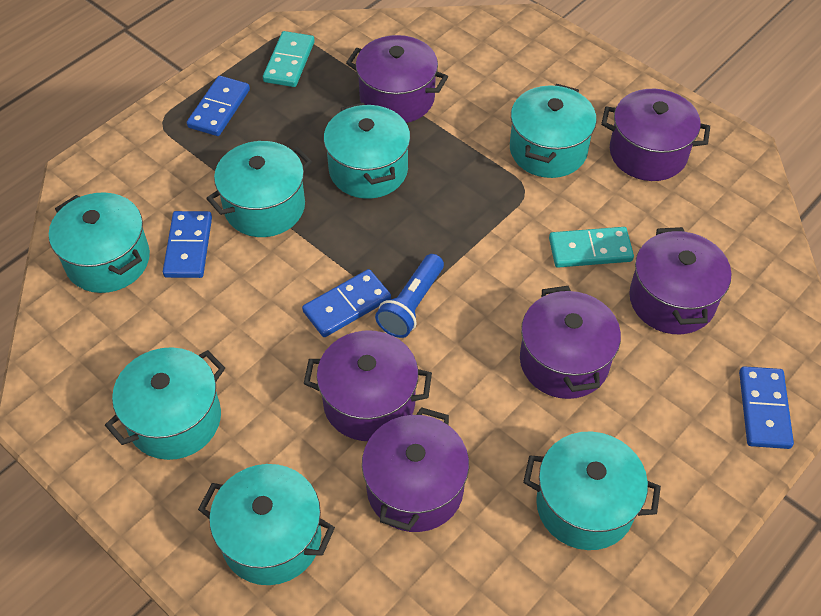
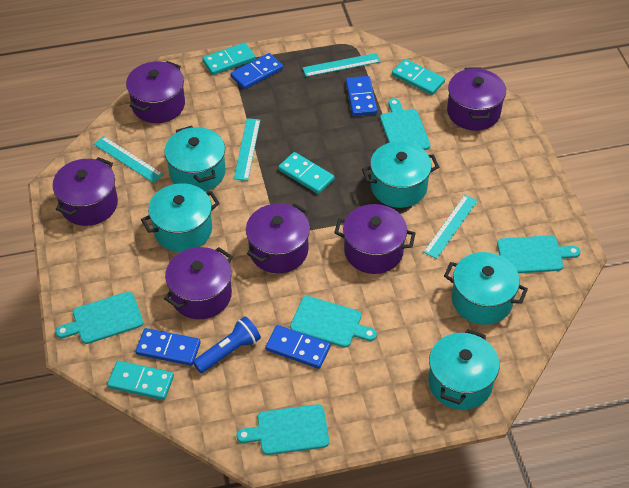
turquoise cutting board: none = 0 -> [56,292,143,344] [236,404,329,455] [290,296,377,348] [380,98,430,150] [497,235,580,273] = 5
turquoise domino: [263,31,315,87] [549,227,634,268] = 2 -> [107,361,174,400] [202,42,256,75] [278,152,334,194] [392,59,445,95] = 4
turquoise pot: [49,192,150,293] [105,347,225,460] [198,464,335,585] [206,141,312,237] [324,103,410,199] [510,84,597,178] [523,431,661,550] = 7 -> [141,183,220,252] [165,126,225,191] [362,141,439,208] [428,329,499,410] [444,252,528,325] = 5
turquoise ruler: none = 0 -> [94,136,164,183] [234,118,260,181] [303,53,381,77] [423,195,478,259] = 4

